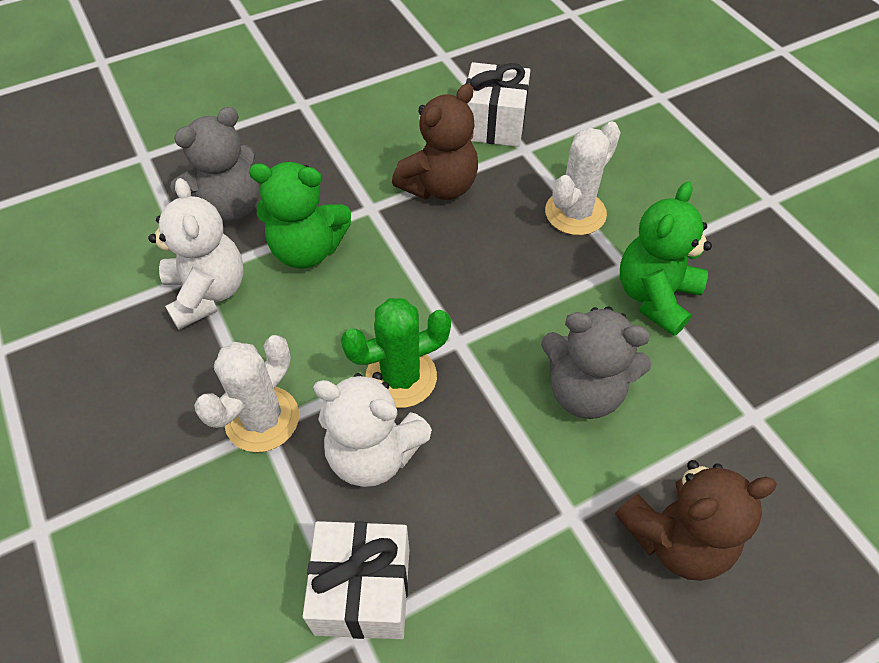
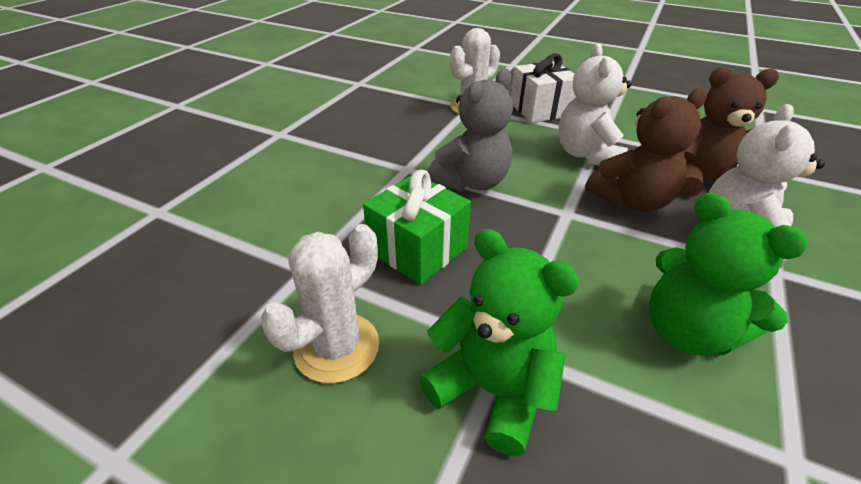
green cactus: [341,298,451,408] = 1 -> none = 0
green gift: none = 0 -> [363,170,471,285] = 1
grey teddy bear: [170,107,259,222] [541,306,652,419] = 2 -> [428,69,513,191] = 1
white gift: [303,521,409,639] [466,62,530,147] = 2 -> [511,53,576,123] = 1

